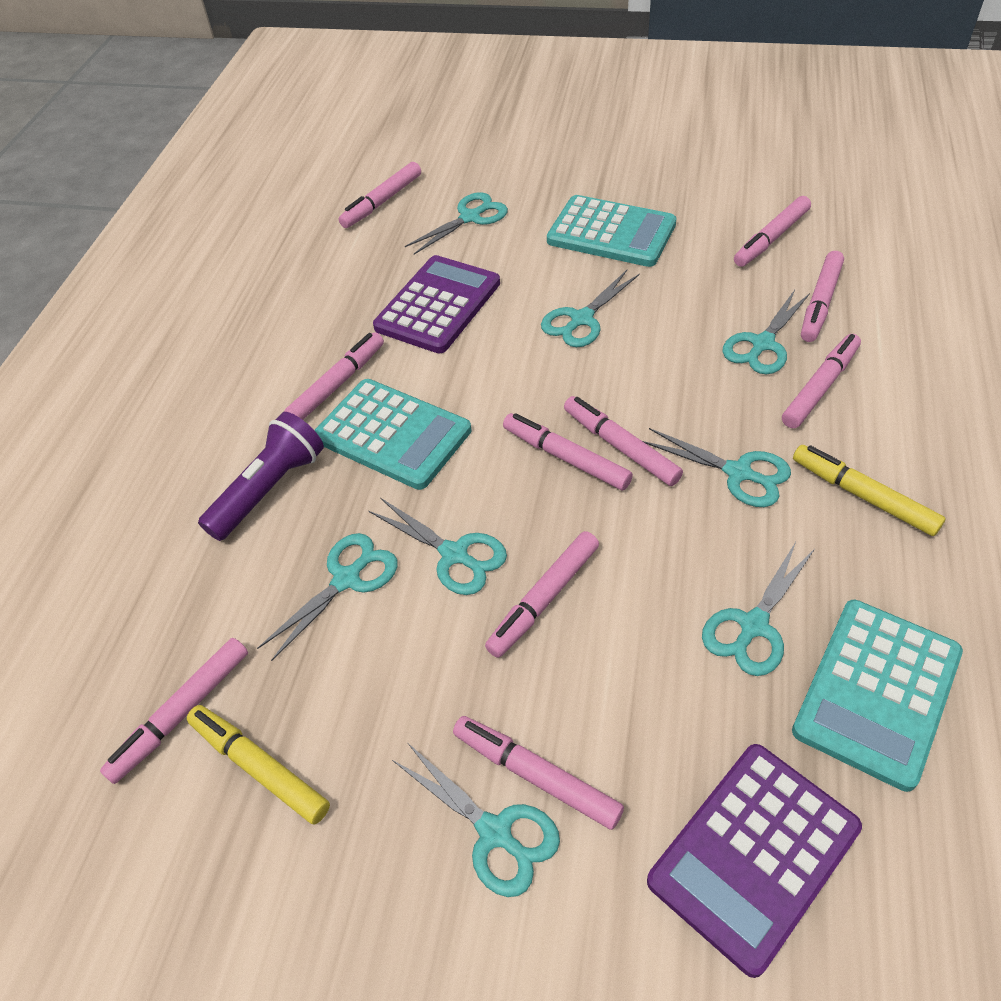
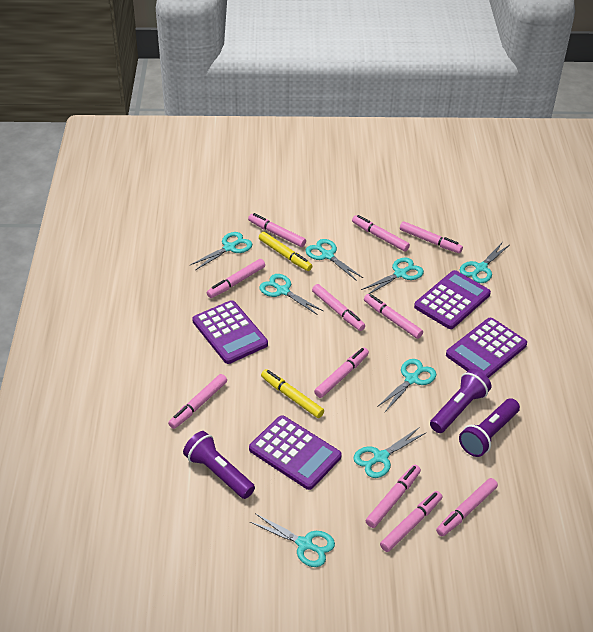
pink marker: [100,638,248,784] [284,332,384,420] [339,162,421,228] [453,716,624,830] [485,531,599,658] [503,413,633,490] [564,396,683,486] [734,196,811,267] [782,334,861,428] [801,251,844,342] = 10 -> [168,374,227,429] [207,259,265,298] [248,213,306,247] [312,284,365,331] [314,347,369,398] [352,215,410,252] [364,294,423,339] [366,465,421,528] [380,491,442,552] [400,221,463,253] [436,478,498,536] = 11
purple calculator: [373,255,500,353] [647,744,862,978] = 2 -> [192,300,268,364] [249,415,342,490] [414,270,491,329] [446,318,527,378] = 4
purple flashlight: [198,412,324,541] = 1 -> [183,431,255,499] [430,369,492,433] [459,398,520,457] = 3
turquoise calculator: [314,379,471,490] [547,195,677,267] [792,600,963,792] = 3 -> none = 0

